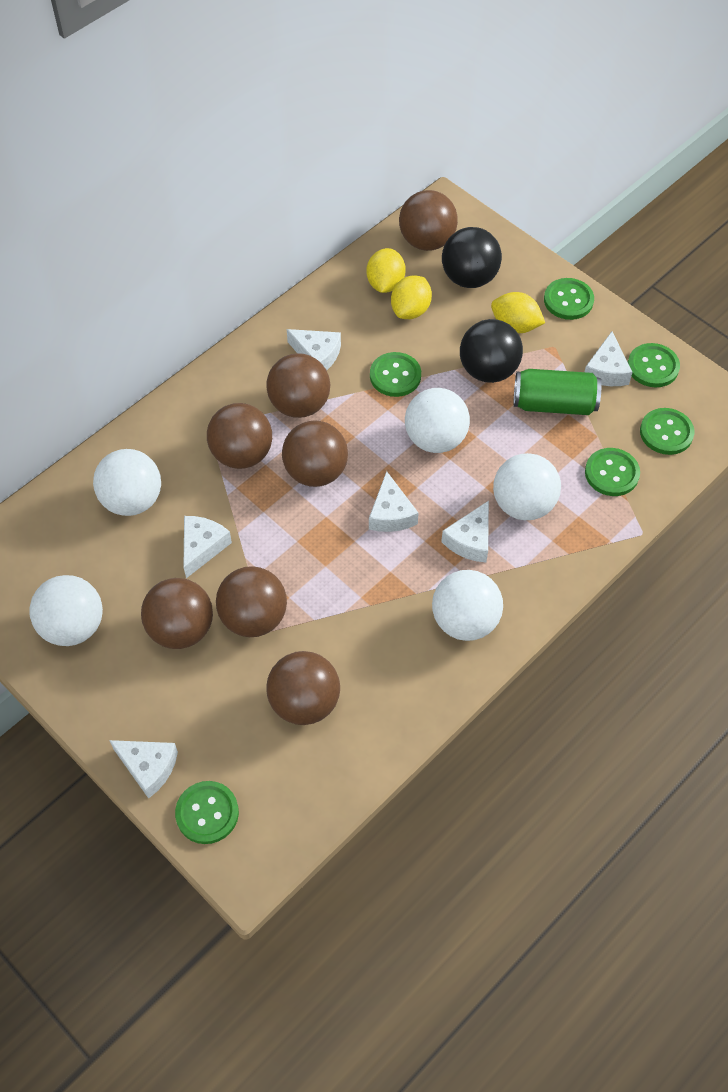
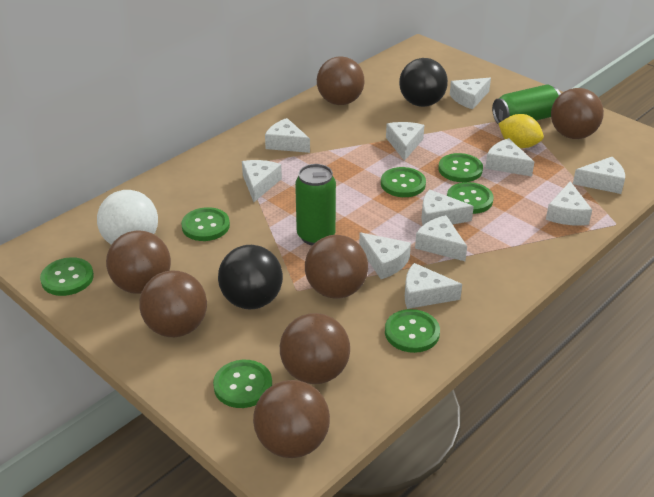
green button: [175,781,239,844] [370,352,421,397] [544,278,594,320] [585,448,640,496] [628,343,680,387] [640,408,694,455] = 6 -> [40,257,94,296] [181,207,230,241] [213,360,272,408] [381,167,426,197] [385,309,440,353] [438,153,483,182] [447,182,494,214] = 7
green can: [514,369,602,415] = 1 -> [295,164,336,246] [492,84,561,125] = 2
white ball: [29,575,103,646] [93,449,161,516] [405,388,470,453] [432,570,503,641] [493,453,561,520] = 5 -> [97,190,158,245] = 1
white cheese: [109,740,178,799] [184,516,232,578] [287,329,341,370] [369,471,418,532] [441,501,489,563] [585,332,633,386] = 6 -> [242,160,282,202] [265,118,310,153] [359,232,411,279] [386,122,424,161] [405,263,462,309] [415,215,467,261] [421,189,474,225] [450,78,491,109] [485,138,534,176] [546,181,592,226] [573,157,625,194] = 11
yellow lemon: [366,248,406,293] [391,275,432,319] [491,292,545,333] = 3 -> [498,114,544,148] = 1

